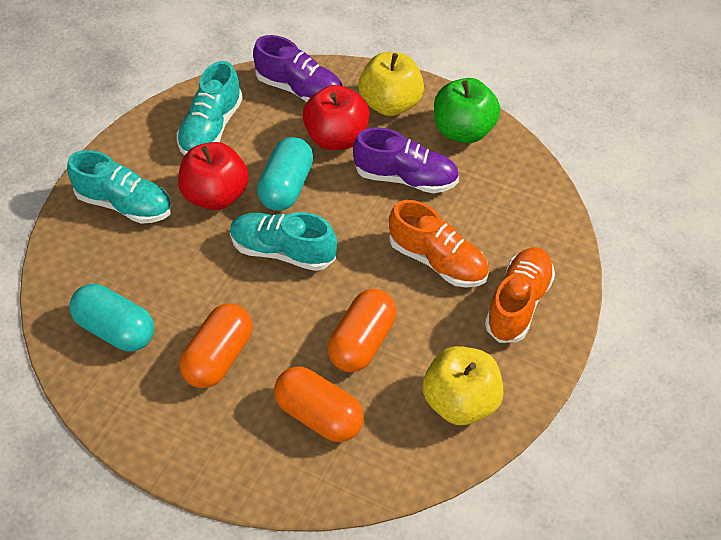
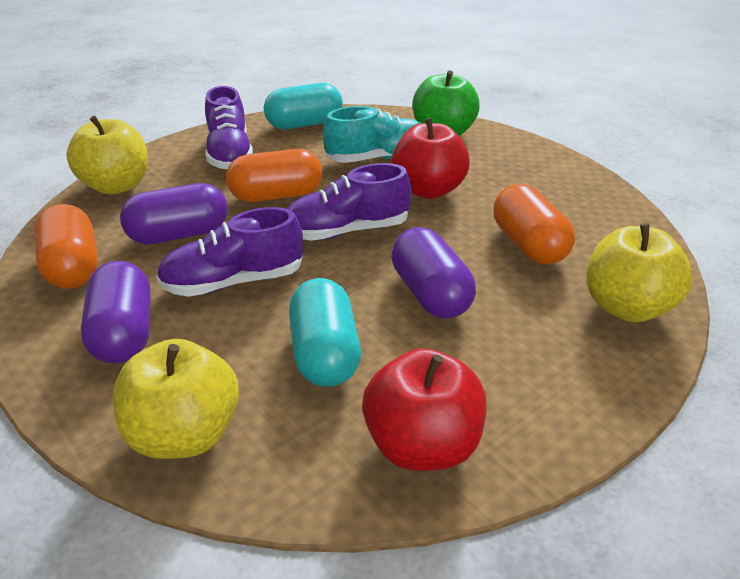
orange shoe: [389,200,489,288] [485,247,555,343] = 2 -> none = 0
purple capsule: none = 0 -> [81,261,151,364] [120,183,228,244] [391,227,476,319] = 3
purple shoe: [253,35,343,102] [353,127,459,193] = 2 -> [156,207,303,297] [205,86,253,169] [287,163,411,241] = 3
turquoise shoe: [67,150,172,224] [177,61,243,155] [230,212,337,271] = 3 -> [323,106,421,163] = 1
yellow apple: [358,52,424,116] [422,346,504,425] = 2 -> [67,116,148,194] [113,339,239,459] [586,223,693,322] = 3

